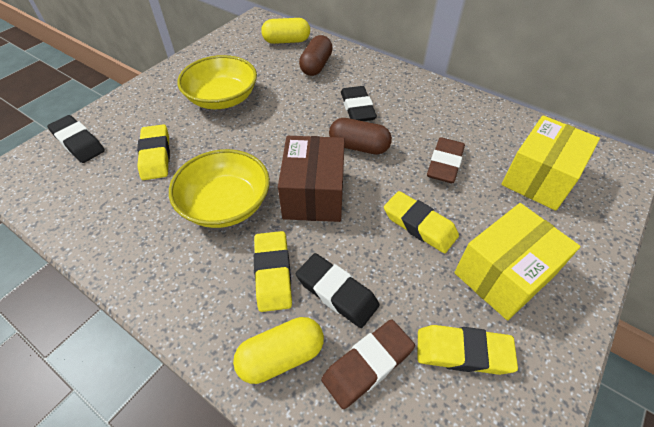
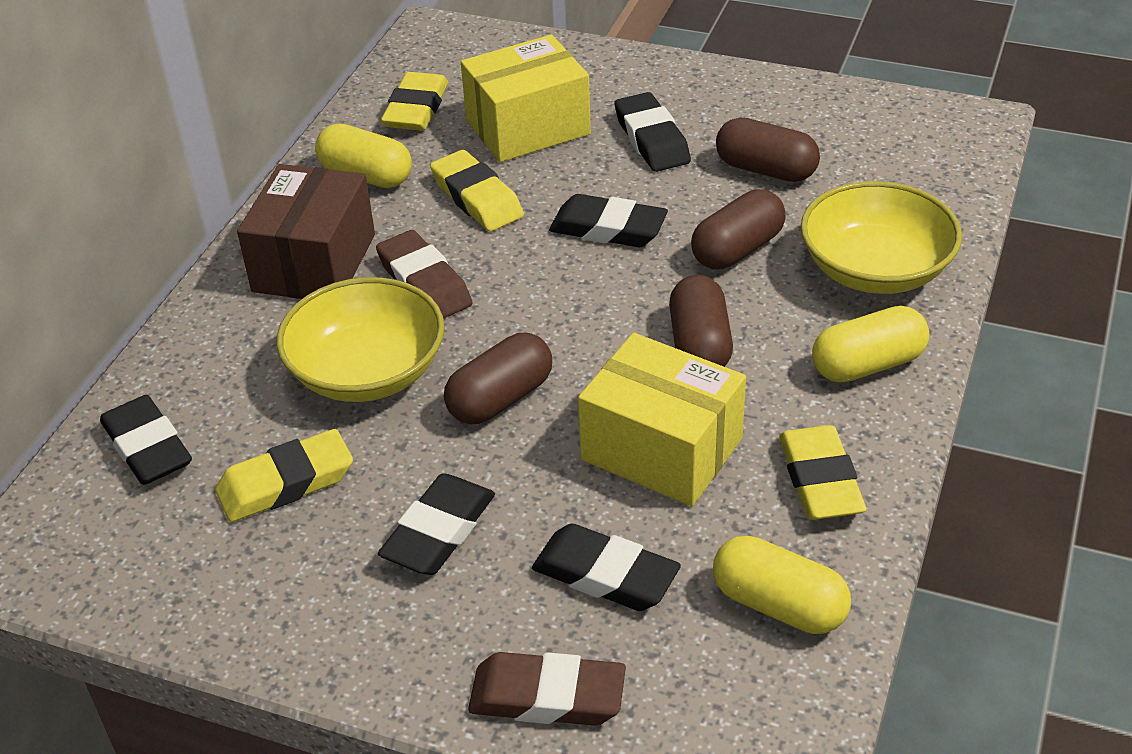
black eraser: [47,115,105,163] [296,253,379,328] [341,86,377,121] = 3 -> [100,395,192,485] [378,473,495,575] [532,524,681,611] [549,194,668,247] [614,92,691,172] = 5
brown capsule: [299,35,333,76] [329,118,392,155] = 2 -> [444,333,552,424] [669,275,733,367] [691,189,786,269] [716,118,820,182] = 4
yellow capsule: [233,317,324,384] [261,18,310,44] = 2 -> [315,124,412,188] [713,536,851,634] [812,306,929,383] = 3

